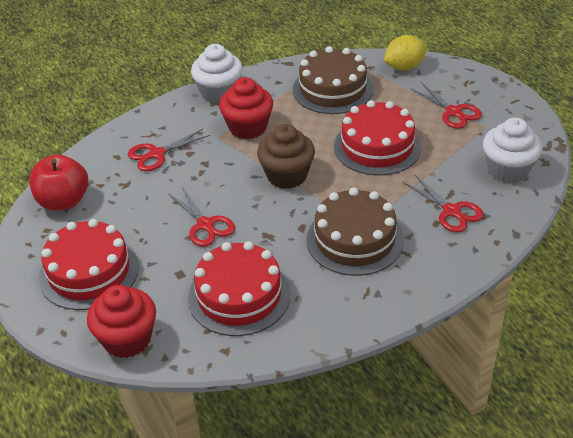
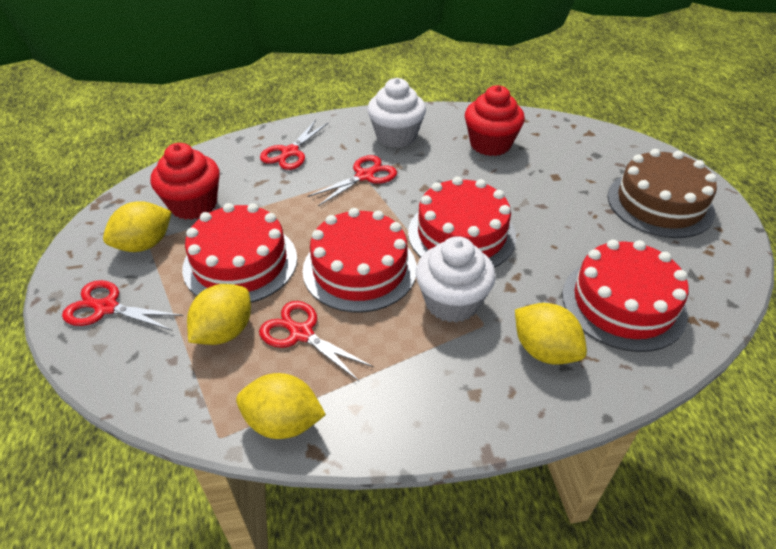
brown cake: [293,46,373,114] [306,187,404,276] = 2 -> [608,149,717,238] = 1
brown cupcake: [257,124,315,189] = 1 -> none = 0
red apple: [29,154,88,210] = 1 -> none = 0
red cake: [39,219,139,310] [188,241,291,336] [334,100,421,176] = 3 -> [182,203,297,303] [302,208,417,312] [408,176,516,267] [562,239,689,352] = 4
yellow lemon: [384,35,427,71] = 1 -> [103,201,172,252] [187,284,251,345] [236,373,326,439] [515,303,587,365] = 4

